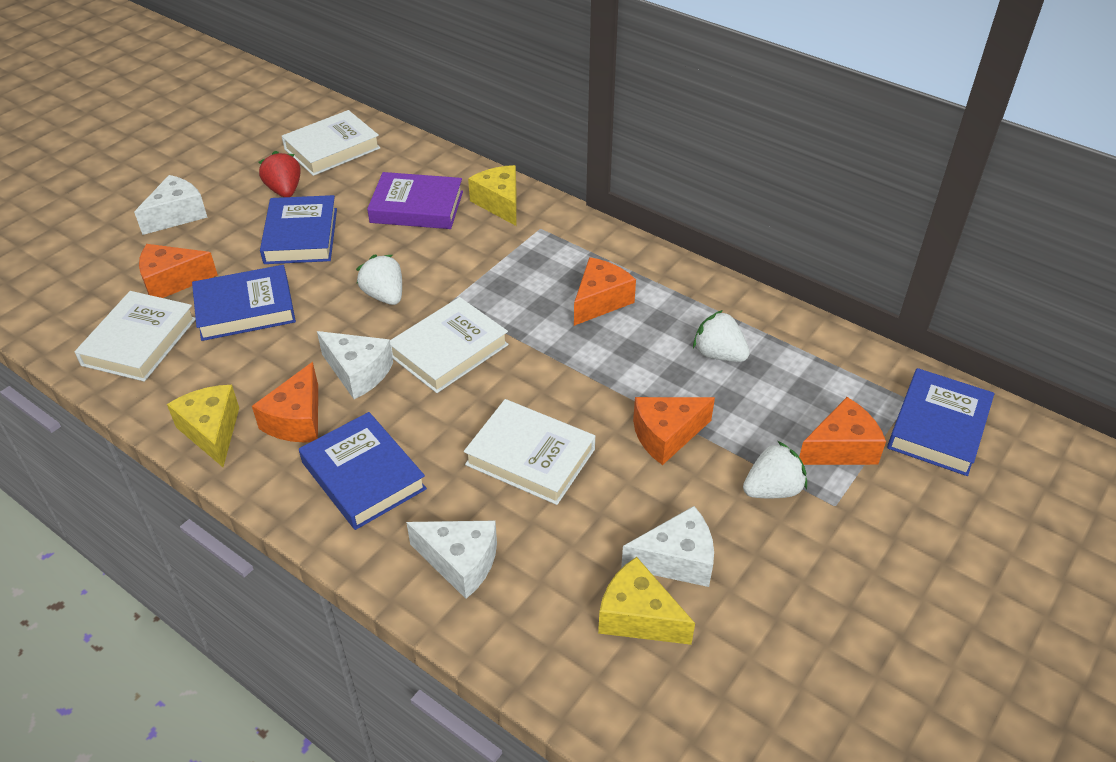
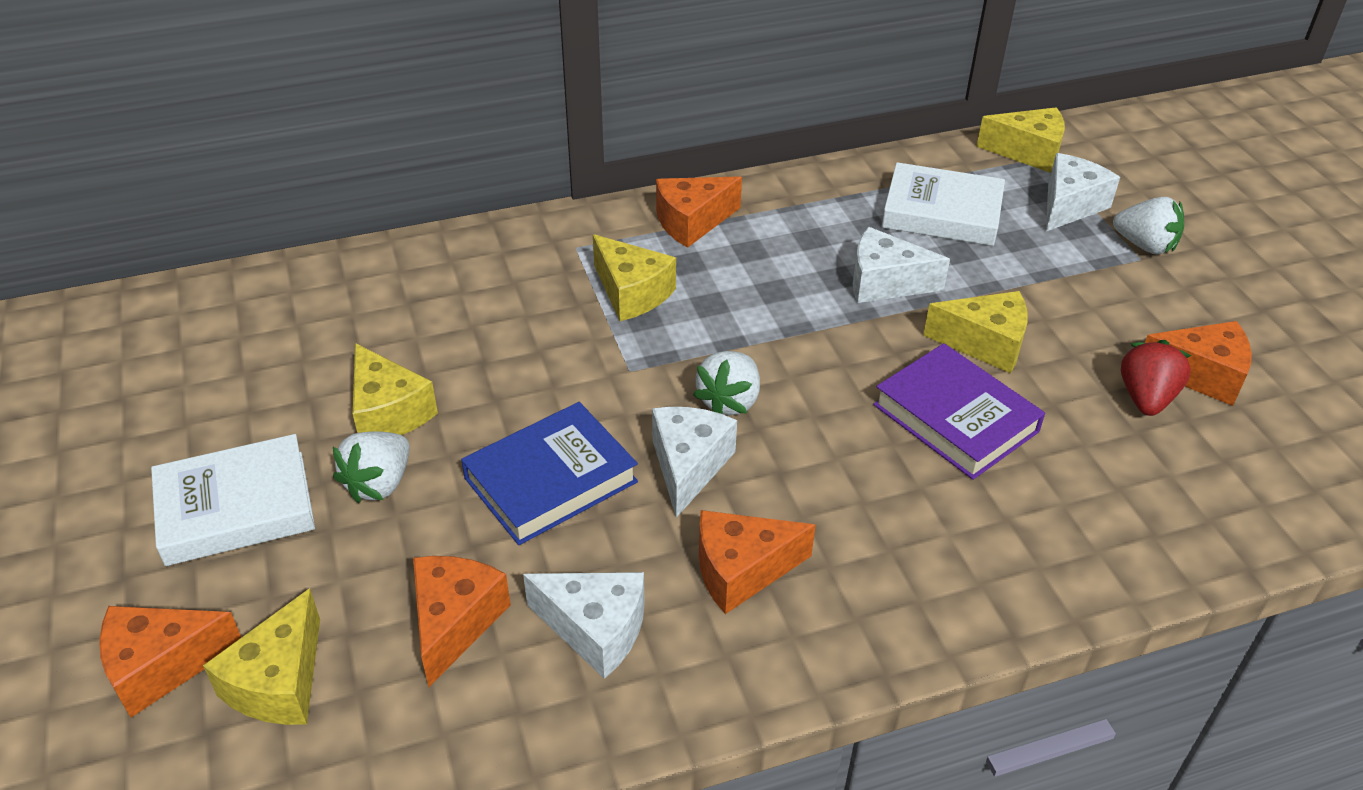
blue book: [192,265,296,341] [260,195,337,264] [299,412,427,530] [887,368,994,476] = 4 -> [461,402,638,545] = 1
white book: [75,291,196,382] [282,110,381,176] [390,297,509,393] [464,399,595,505] = 4 -> [151,434,315,566] [882,162,1005,246] = 2
yellow cheese: [167,385,239,467] [468,165,516,226] [598,557,695,645] = 3 -> [203,588,320,725] [353,343,438,435] [593,234,676,321] [923,291,1028,373] [976,107,1065,173] = 5

